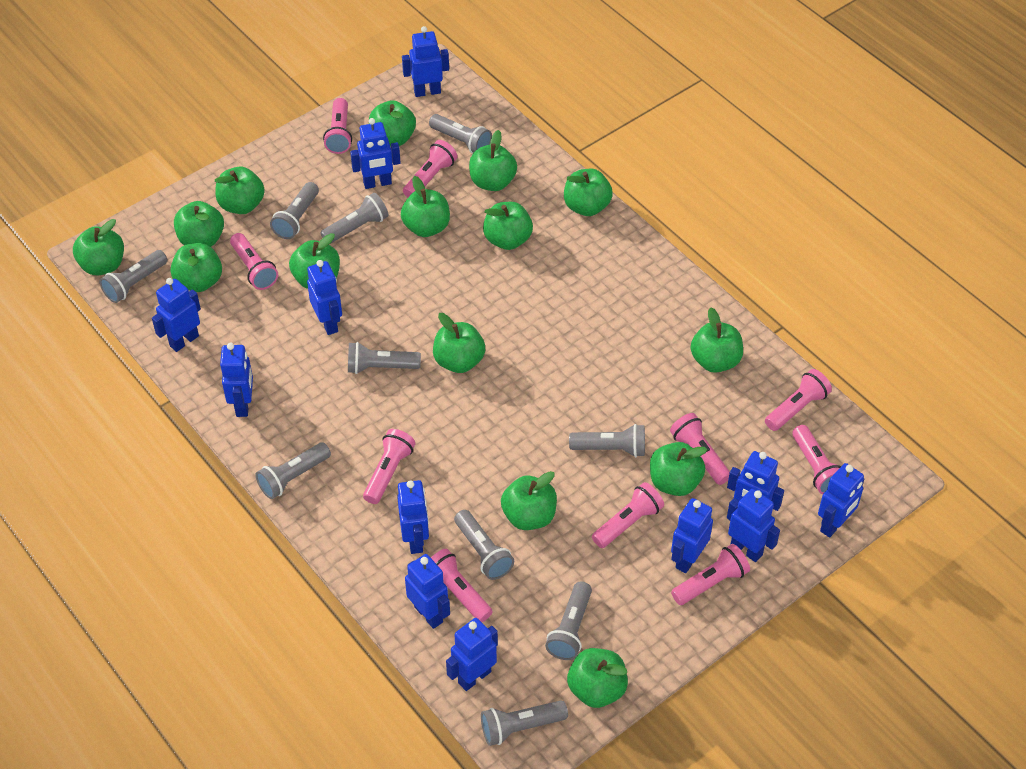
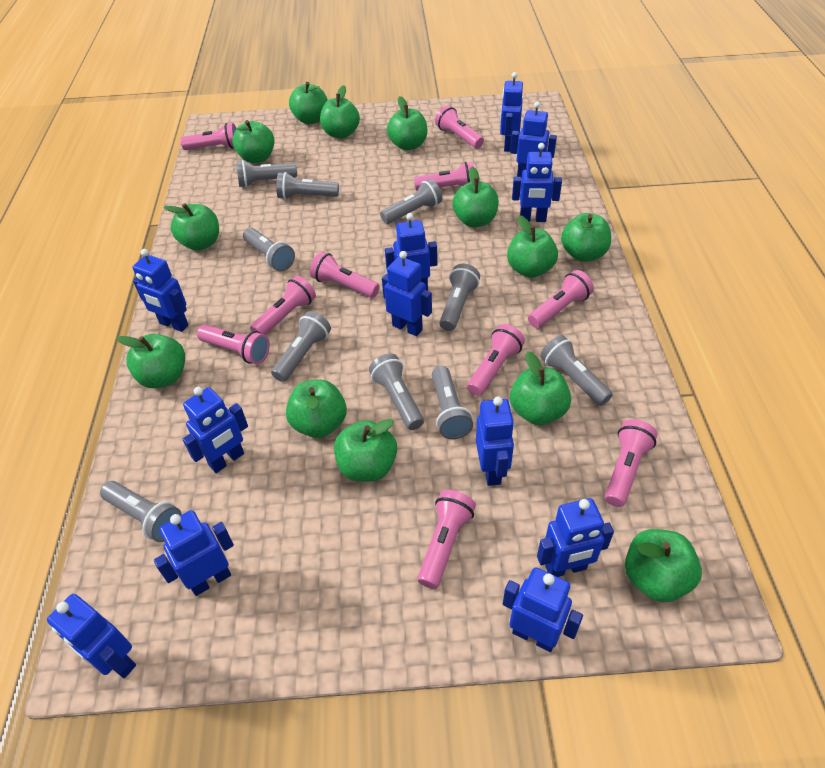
green apple: [73,219,124,276] [170,243,222,292] [174,201,224,247] [215,167,265,214] [289,233,340,289] [369,100,416,147] [401,176,450,237] [433,313,485,373] [469,130,517,191] [483,202,533,250] [501,471,557,530] [564,169,613,216] [567,648,628,708] [650,442,708,496] [691,307,743,373] = 15 -> [117,334,185,388] [163,203,219,251] [232,120,274,163] [286,380,347,438] [289,82,328,124] [320,85,360,139] [334,419,397,482] [387,96,427,150] [452,166,499,227] [507,215,558,278] [510,351,571,425] [561,213,611,262] [625,529,702,602] = 13

